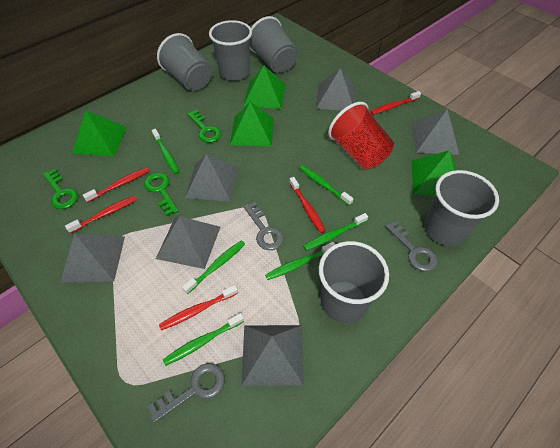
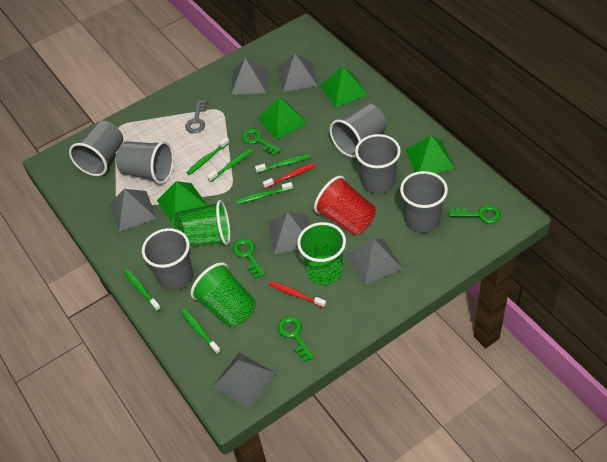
green cup: none = 0 -> [172,200,230,246] [190,262,256,327] [297,222,346,285] = 3
green key: [43,169,78,209] [144,173,178,216] [187,110,221,143] = 3 -> [233,239,265,279] [242,129,281,156] [278,316,314,363] [449,205,501,223] = 4
grey cup: [157,33,212,91] [209,20,252,81] [250,16,298,73] [319,241,389,323] [424,170,499,246] = 5 -> [69,121,123,176] [116,141,174,184] [142,228,193,290] [330,104,387,158] [355,134,401,194] [400,171,448,233] = 6
grey key: [148,363,225,423] [244,202,284,250] [386,221,438,272] = 3 -> [185,100,207,133] = 1
red toothbrush: [65,196,137,234] [83,167,150,202] [159,285,238,331] [289,177,326,233] [370,91,421,115] = 5 -> [263,163,316,189] [269,281,326,308] = 2

